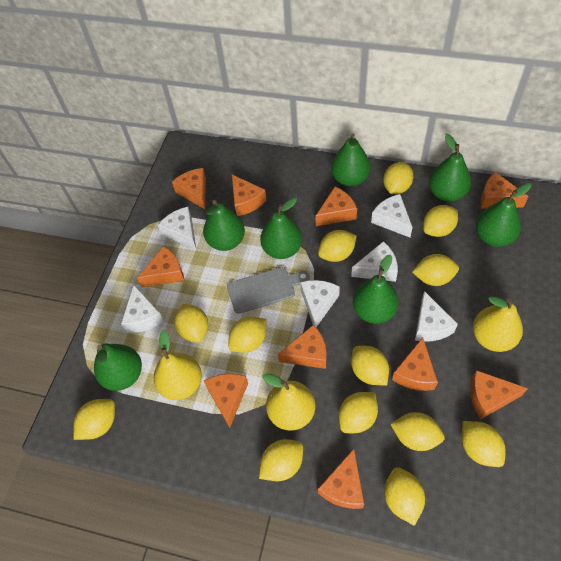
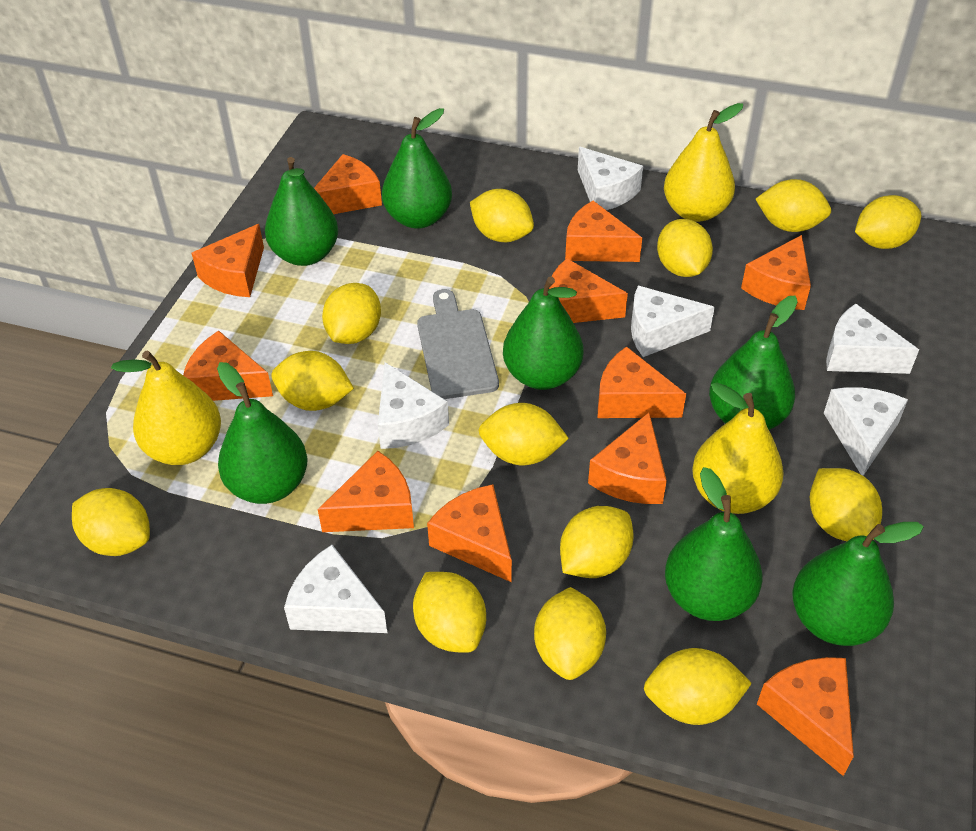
orange cheese: [137,246,185,287] [172,168,206,209] [204,374,248,428] [232,175,267,216] [278,324,326,369] [315,187,357,226] [318,449,364,509] [392,338,438,391] [470,370,528,419] [480,172,529,209] = 10 -> [183,331,273,401] [192,224,264,297] [314,154,382,214] [318,451,414,532] [427,484,512,582] [549,258,628,323] [565,201,642,262] [588,412,667,504] [598,346,686,418] [741,235,811,310] [757,657,854,776] = 11

